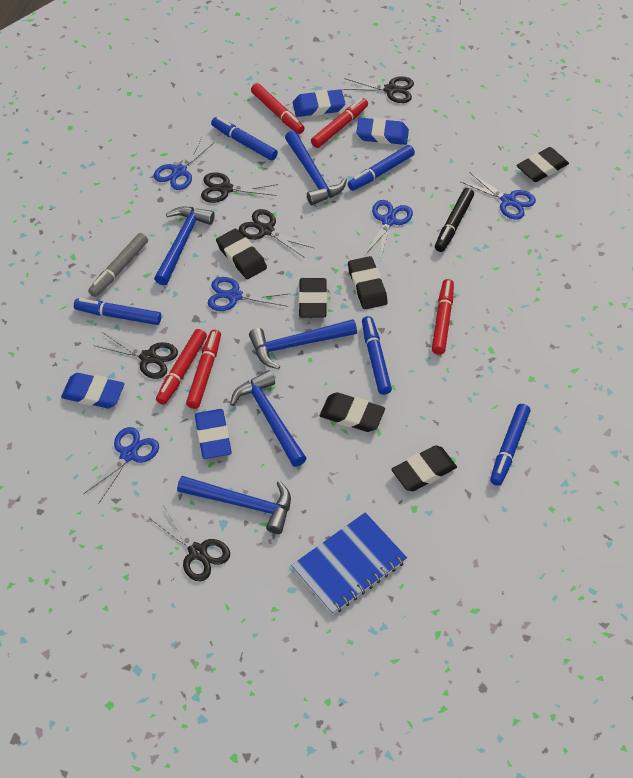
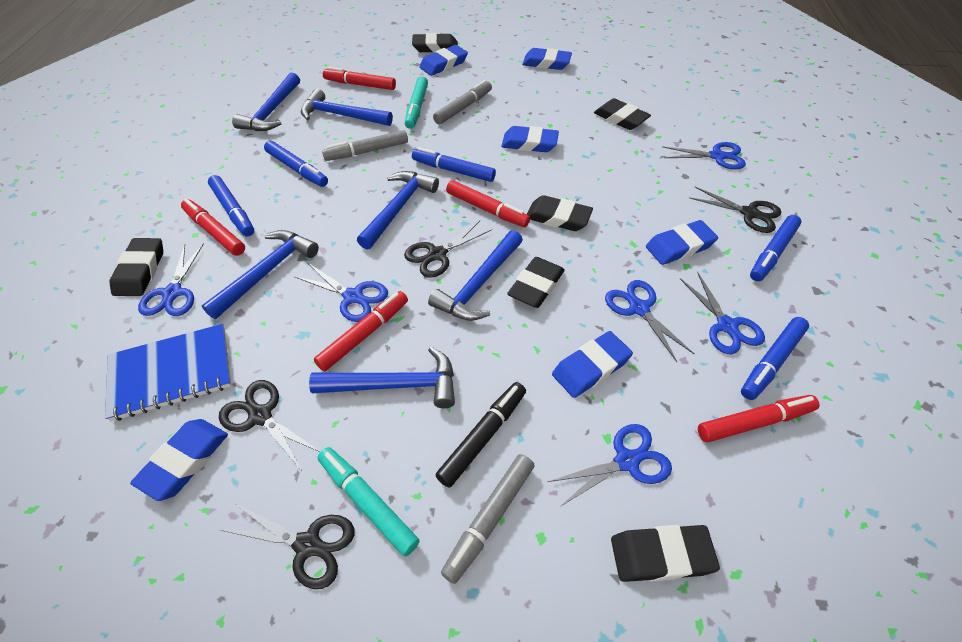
black scissors: [93,332,178,379] [149,505,230,581] [201,172,278,203] [239,209,314,258] [342,76,414,103] = 5 -> [219,380,321,472] [220,504,355,589] [404,221,492,278] [689,187,781,233] = 4
blue eraser: [61,373,125,408] [195,409,232,459] [293,89,345,117] [356,118,409,145] = 4 -> [130,419,228,501] [419,45,468,76] [501,126,559,152] [522,48,572,70] [552,331,633,398] [646,220,718,265] = 6
blue hammer: [154,207,215,286] [177,476,291,534] [230,370,307,467] [249,319,357,369] [285,131,347,205] = 5 -> [202,230,319,319] [232,73,300,131] [301,88,393,126] [309,347,455,408] [357,171,439,250] [428,230,523,321] = 6
blue scissors: [84,427,159,504] [154,138,215,190] [208,277,291,311] [365,200,413,260] [460,172,536,220] = 5 -> [138,243,204,316] [295,263,388,322] [548,424,672,507] [605,280,694,362] [662,142,746,169] [679,272,765,355] = 6
grey marker: [88,233,148,297] = 1 -> [322,130,408,161] [433,80,492,124] [441,454,535,584] = 3
turquoise marker: none = 0 -> [317,447,419,557] [405,76,428,129] = 2

